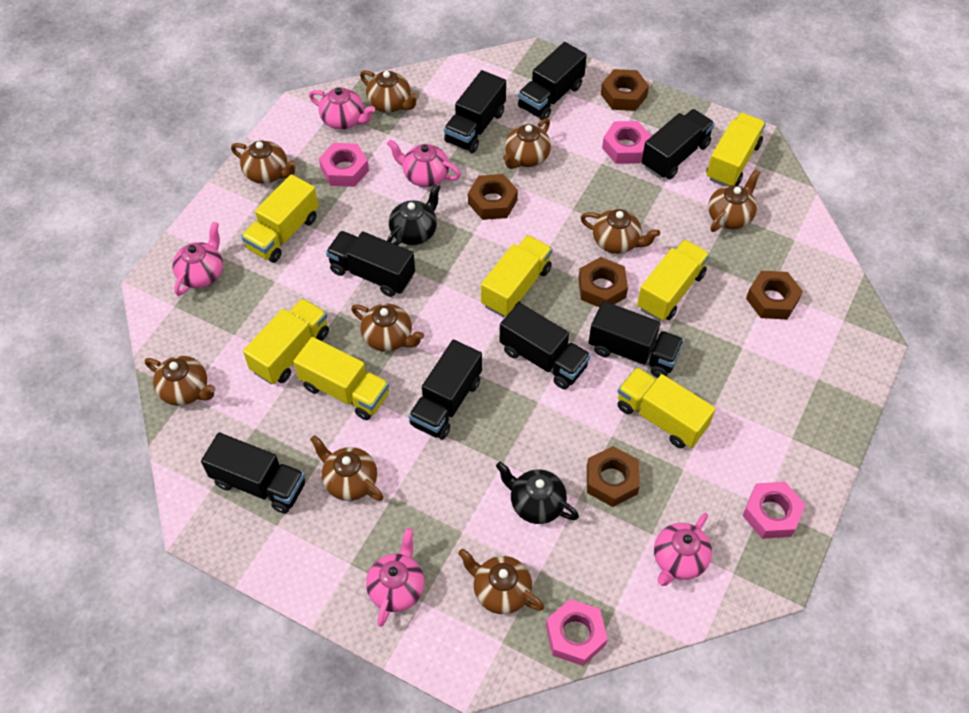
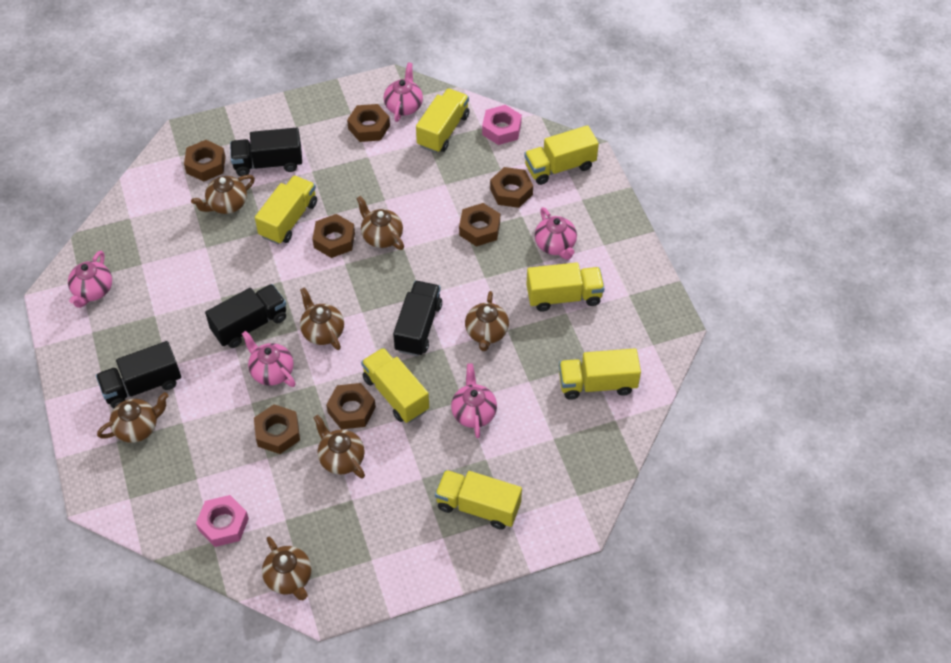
black teapot: [387,184,440,245] [496,462,579,524] = 2 -> none = 0
black truck: [201,433,305,514] [326,231,415,297] [409,340,482,440] [444,70,506,153] [500,303,591,389] [518,42,587,120] [589,301,684,378] [642,109,715,179] = 8 -> [96,341,181,408] [205,284,286,348] [230,128,302,176] [393,281,442,356] = 4
brown nut: [468,174,518,220] [578,257,628,307] [587,446,640,507] [601,69,649,111] [746,271,803,319] = 5 -> [184,140,226,182] [254,404,300,454] [312,214,355,258] [326,383,376,429] [347,104,390,142] [459,203,500,247] [490,167,533,208] = 7
brown teapot: [145,356,216,406] [231,141,297,184] [310,435,383,501] [351,304,424,352] [360,70,419,113] [458,549,544,614] [503,118,551,169] [580,209,660,254] [708,169,760,232] = 9 -> [97,392,168,443] [191,175,255,214] [262,536,312,600] [300,287,344,350] [314,415,365,478] [356,196,404,250] [465,291,509,351] = 7
pink nut: [319,143,369,187] [546,599,608,666] [602,121,651,164] [742,482,805,539] = 4 -> [196,495,249,547] [482,105,522,145] = 2

